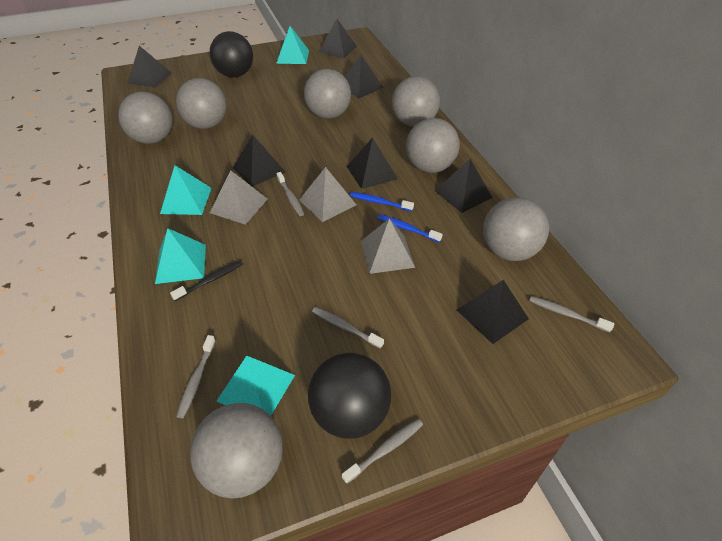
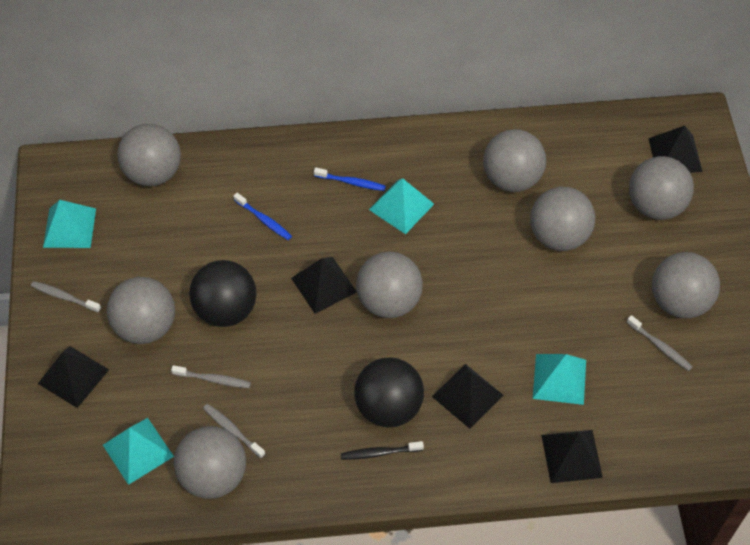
black pyramid: [127,46,171,87] [233,135,285,187] [319,19,357,58] [345,54,383,98] [347,138,398,189] [435,159,493,213] [457,280,529,344] = 7 -> [38,346,109,408] [291,257,357,314] [432,364,503,429] [541,430,603,483] [648,126,703,173] = 5
grey ball: [118,92,173,144] [176,78,226,129] [190,403,283,499] [304,69,351,119] [392,76,440,127] [406,118,460,173] [483,197,549,261] = 7 -> [107,277,175,344] [117,124,181,186] [174,426,246,499] [356,252,423,318] [483,129,546,192] [530,187,595,251] [629,156,694,220] [652,252,720,319] = 8
grey pyramid: [210,171,267,225] [299,167,356,222] [361,218,415,274] = 3 -> none = 0
grey toothbrush: [176,335,216,418] [276,172,304,216] [312,307,384,349] [342,419,423,484] [529,296,614,333] = 5 -> [31,281,101,313] [171,365,251,388] [203,404,265,458] [627,315,692,371] = 4

